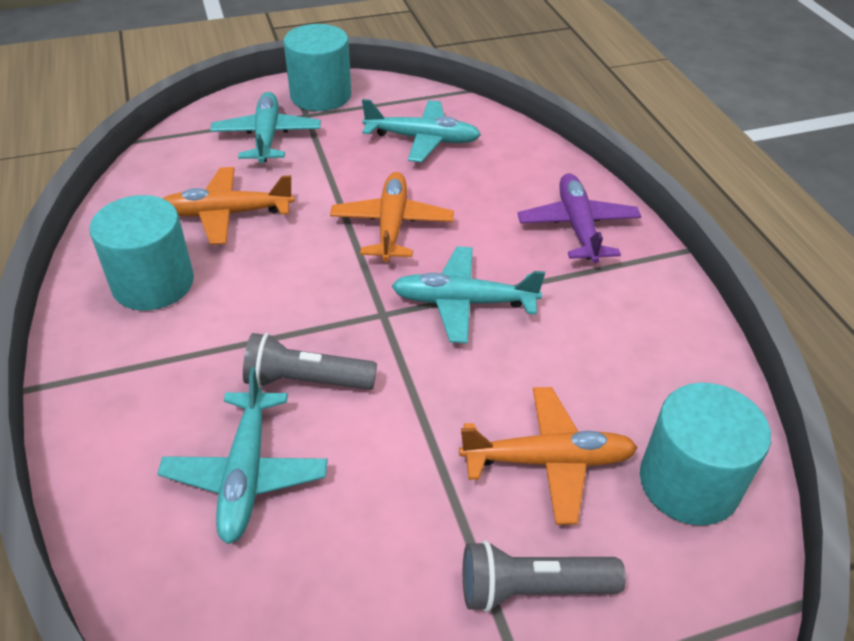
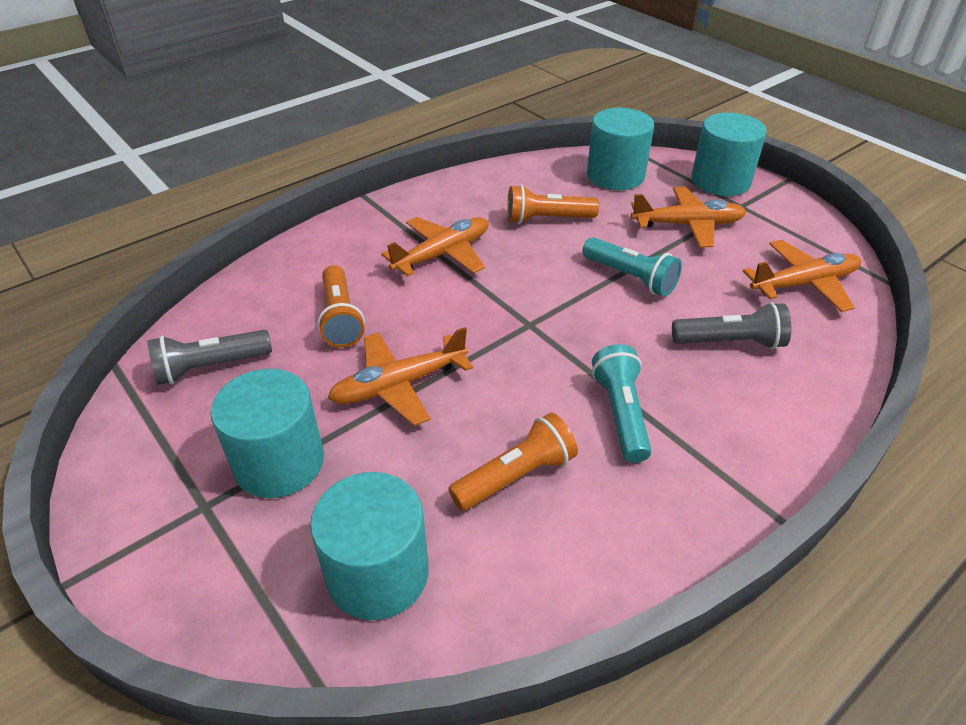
orange flashlight: none = 0 -> [317,265,365,348] [448,413,578,511] [507,185,599,224] = 3
orange plane: [163,167,295,245] [330,172,454,262] [459,387,638,525] = 3 -> [328,327,473,426] [381,217,489,277] [631,186,746,248] [743,240,861,312] = 4
purple plane: [517,173,641,263] = 1 -> none = 0
turquoise cylinder: [89,195,194,311] [284,24,352,111] [640,383,771,526] = 3 -> [210,369,324,498] [310,472,429,620] [587,108,654,190] [691,113,767,196] = 4
turquoise flashlight: none = 0 -> [583,237,682,297] [592,344,652,463] = 2
turquoise plane: [157,367,328,544] [210,92,321,163] [362,99,481,162] [392,246,545,343] = 4 -> none = 0

